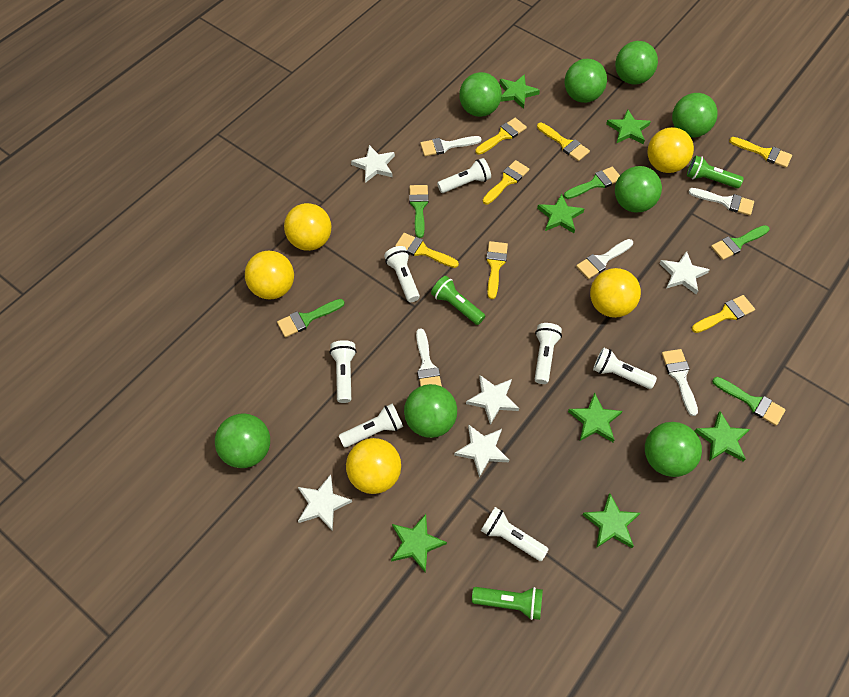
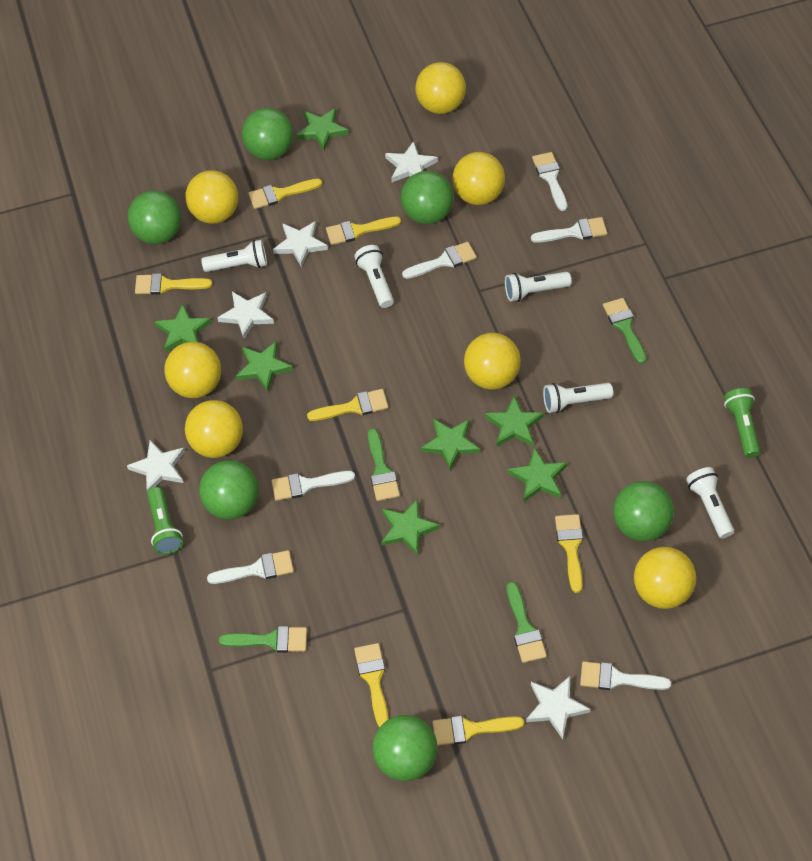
green ball: [215,413,270,468] [404,384,457,438] [459,72,502,117] [565,59,607,103] [615,41,658,85] [615,166,662,213] [645,422,702,477] [672,93,718,138] = 8 -> [128,191,181,244] [199,460,259,520] [242,108,293,160] [373,715,437,781] [401,171,454,224] [613,481,674,541] = 6
green brush: [277,299,345,337] [409,185,429,238] [564,167,620,199] [711,225,769,260] [712,377,786,426] = 5 -> [219,626,307,652] [368,429,400,501] [507,582,547,663] [603,298,646,364] = 4
green flashlight: [431,276,485,325] [472,587,543,620] [687,155,744,188] = 3 -> [147,487,183,554] [724,388,760,458] = 2
white brush: [416,328,442,387] [420,136,482,156] [576,239,633,279] [662,349,698,416] [688,188,754,216] = 5 -> [207,550,294,584] [271,471,355,501] [402,242,477,279] [531,217,607,243] [532,152,567,211] [580,661,671,690] = 6
white flashlight: [330,340,357,403] [339,404,403,448] [384,246,420,302] [437,158,491,193] [481,507,549,561] [534,323,562,384] [593,347,657,389] = 7 -> [201,240,267,272] [354,245,394,308] [505,272,572,302] [543,383,613,413] [686,467,734,539] = 5
yellow ball: [245,251,294,299] [284,203,331,251] [346,438,401,494] [590,268,641,318] [647,127,694,173] = 5 -> [164,342,221,398] [185,400,243,458] [186,170,238,224] [416,62,466,114] [452,152,505,205] [464,333,521,390] [634,547,696,609] = 7

